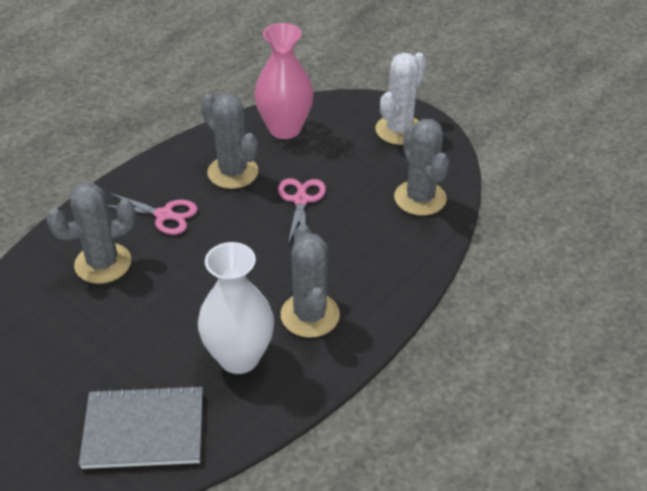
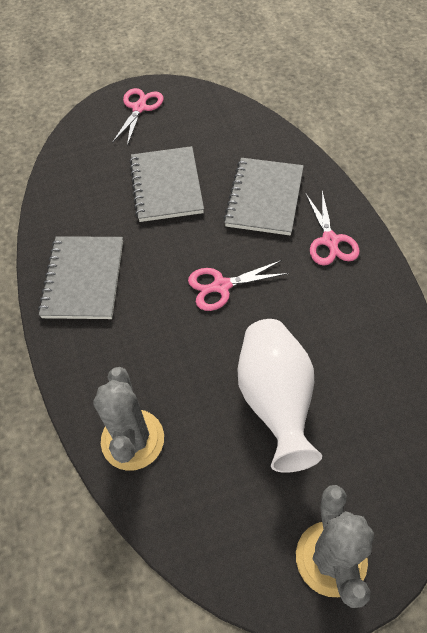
grey cactus: [46,182,136,284] [201,93,258,189] [281,224,340,338] [394,119,449,216] = 4 -> [93,367,164,471] [296,485,374,608] = 2
grey notebook: [79,385,203,469] = 1 -> [38,236,123,319] [129,146,204,222] [223,158,304,235] = 3
pink scissors: [108,193,198,235] [278,178,326,244] = 2 -> [112,88,164,146] [188,260,289,311] [306,191,360,266] = 3
pink vase: [254,23,314,139] = 1 -> none = 0
white cactus: [375,53,426,145] = 1 -> none = 0

